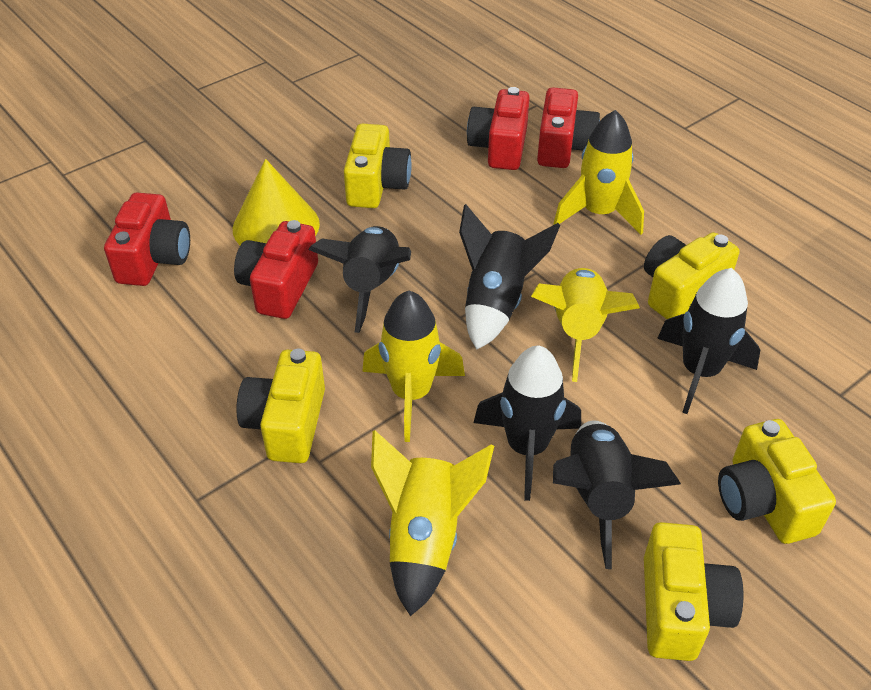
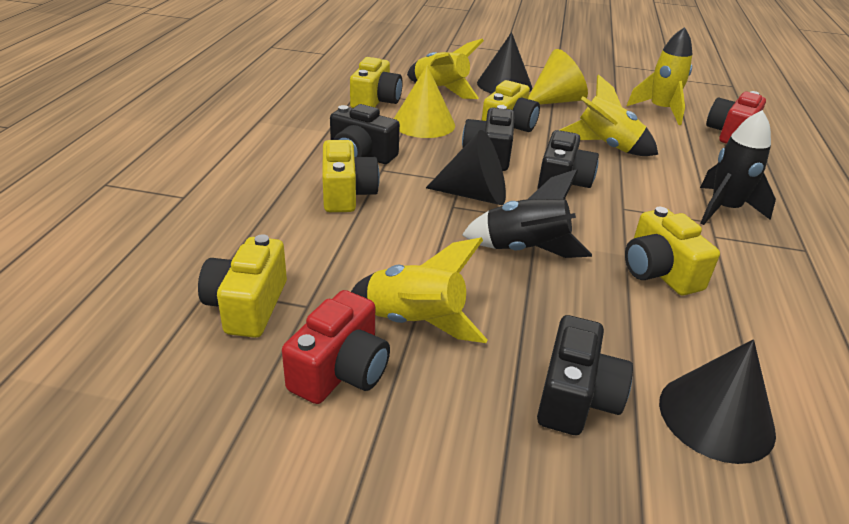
black camera: none = 0 -> [330,104,400,164] [462,105,515,171] [537,130,599,189] [537,315,633,435] = 4
black cone: none = 0 -> [426,130,506,205] [477,32,532,94] [659,339,776,464] = 3
black rocket: [308,226,411,333] [459,204,560,350] [473,346,581,501] [553,420,681,569] [657,268,760,414] = 5 -> [462,169,592,258] [700,110,776,225] = 2
red camera: [104,193,190,286] [234,220,318,319] [467,87,530,170] [537,87,600,168] = 4 -> [282,290,390,404] [706,91,766,144] = 2
yellow cone: [233,159,320,245] = 1 -> [394,65,455,138] [528,49,588,105] = 2

